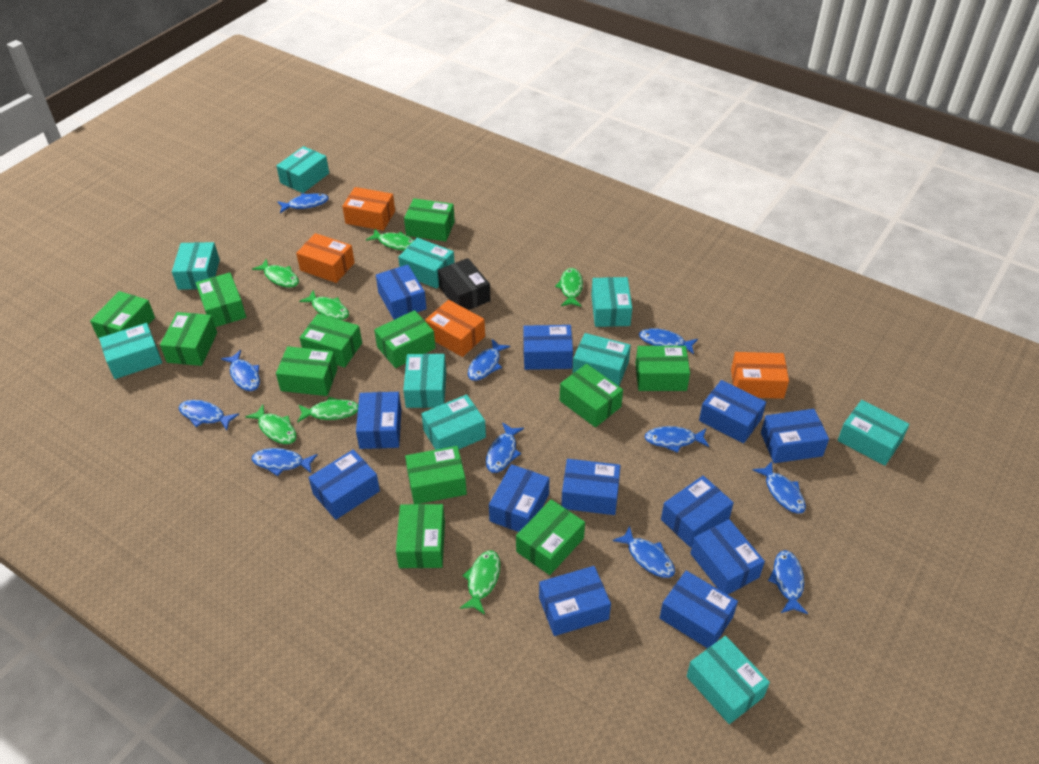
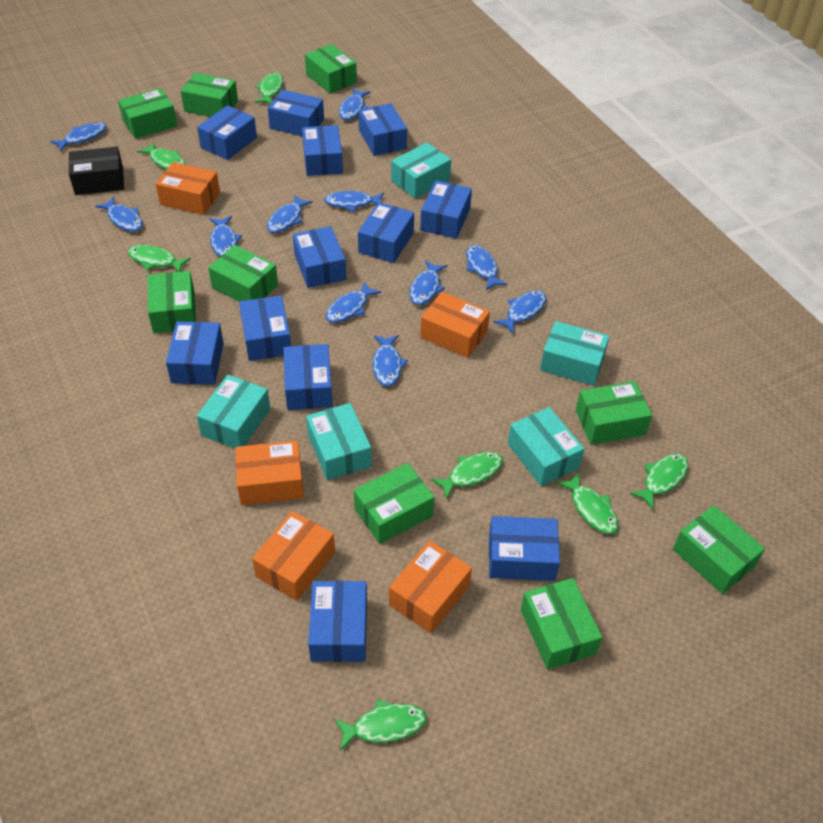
green box: [90,291,155,339] [160,312,217,366] [196,273,246,327] [276,346,338,396] [300,314,362,367] [374,310,436,368] [396,504,445,568] [404,198,455,241] [405,446,467,504] [516,499,585,575] [560,364,623,427] [635,346,690,391] = 12 -> [118,88,177,139] [148,271,196,333] [181,73,238,117] [208,245,278,302] [305,44,357,94] [354,463,434,544] [521,578,603,670] [576,381,652,445] [673,505,765,594] = 9
orange box: [296,233,355,283] [342,187,395,231] [425,300,485,357] [731,352,789,399] = 4 -> [156,162,220,215] [235,440,304,505] [252,511,335,601] [389,540,472,633] [420,292,490,358] = 5
turquoise box: [99,323,162,379] [172,242,220,290] [276,146,329,193] [398,238,455,289] [403,354,446,408] [421,394,486,450] [572,333,631,386] [591,277,632,327] [687,636,770,724] [838,400,910,466] = 10 -> [197,375,270,448] [306,403,372,480] [391,142,451,199] [508,407,584,486] [540,321,610,386] = 5

